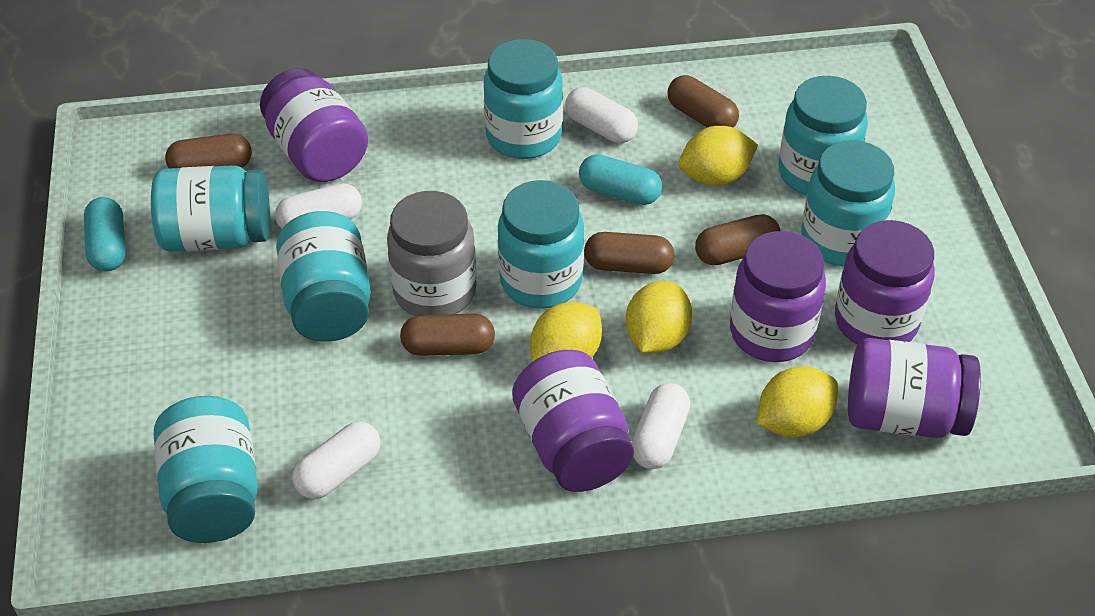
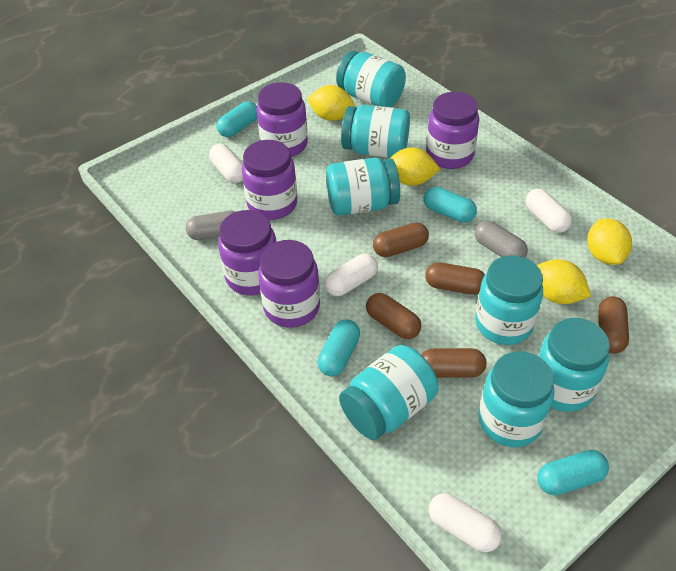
grey capsule: none = 0 -> [186,211,235,240] [475,221,528,258] = 2
grey jar: [387,191,476,316] = 1 -> none = 0
turquoise capsule: [84,197,126,272] [579,154,662,205] = 2 -> [217,101,257,137] [317,320,360,376] [424,187,477,223] [537,450,609,495] = 4

